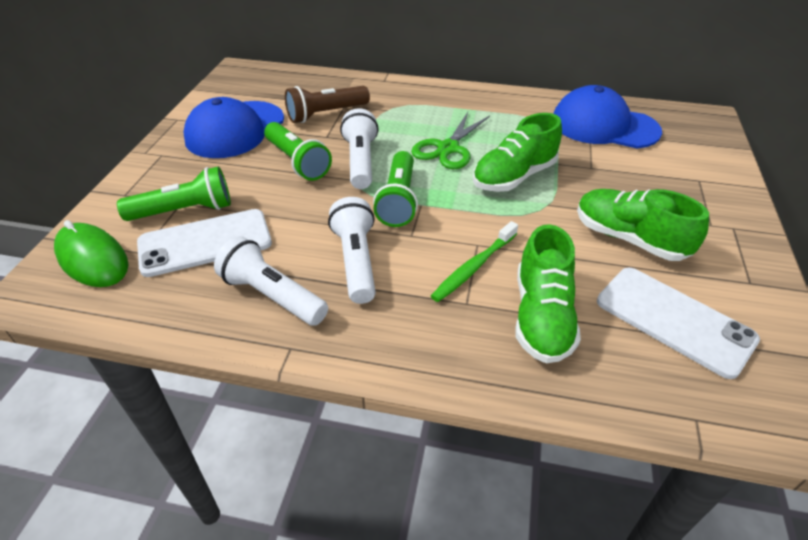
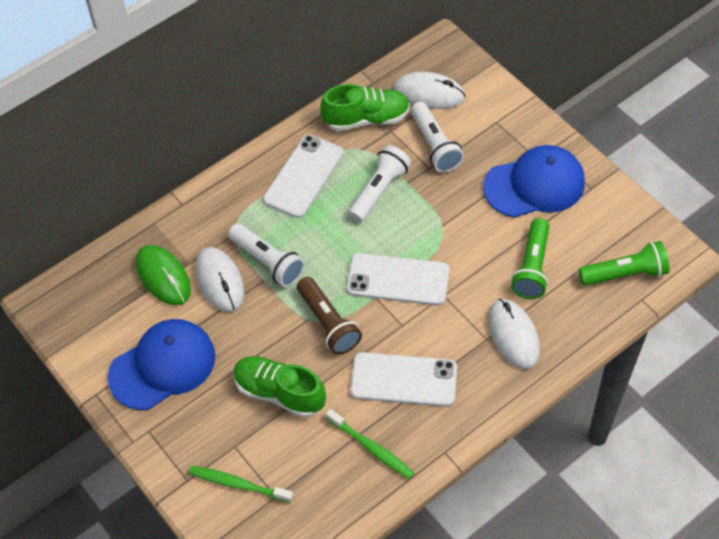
green flashlight: [117,166,231,221] [264,122,332,181] [373,151,418,227] = 3 -> [511,218,550,299] [578,241,669,286] = 2
green scissors: [411,112,490,169] = 1 -> none = 0
green shoe: [473,113,562,192] [515,224,581,364] [577,189,709,261] = 3 -> [233,356,326,418] [320,84,410,131] = 2
green toothbrush: [431,221,518,302] = 1 -> [189,466,293,503] [326,409,414,479] = 2
white mouse: none = 0 -> [195,247,244,312] [394,72,465,109] [488,299,540,369] = 3
white phone: [137,209,272,277] [597,268,760,379] = 2 -> [263,135,344,218] [346,253,450,306] [350,352,457,407] = 3

